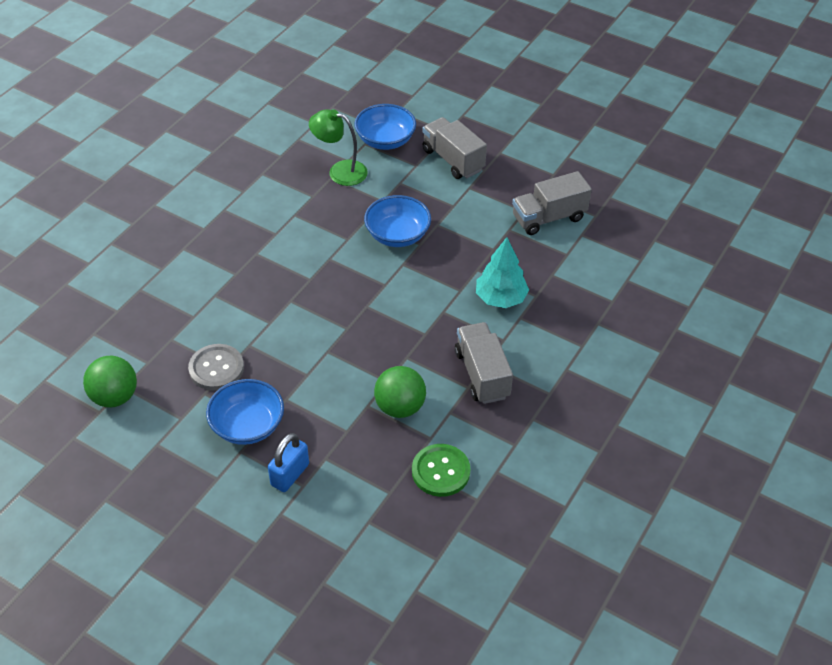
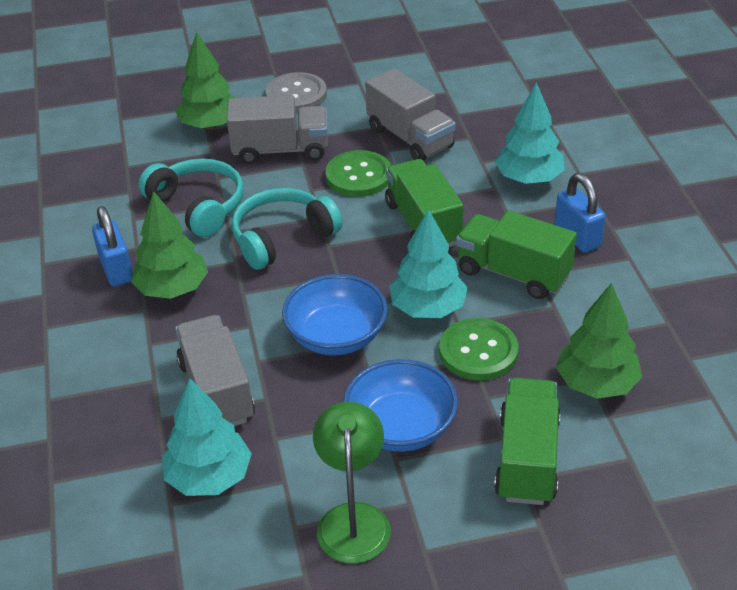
blue bowl: [206,379,284,445] [354,104,416,150] [364,195,431,247] = 3 -> [282,274,388,355] [344,359,458,452] = 2
blue padlock: [268,433,309,492] = 1 -> [92,206,133,286] [555,173,605,253] = 2
green ball: [83,356,137,408] [374,366,426,418] = 2 -> none = 0
green button: [412,444,470,497] = 1 -> [325,150,391,197] [439,318,519,381] = 2
green tree: none = 0 -> [131,191,208,299] [175,32,235,129] [556,283,642,399] = 3
green truck: none = 0 -> [385,159,464,247] [456,210,577,299] [494,378,560,505] = 3
turquoise headphones: none = 0 -> [139,158,244,237] [232,188,342,270] = 2
turquoise tree: [476,237,529,308] = 1 -> [162,378,252,496] [389,209,468,318] [495,82,565,184] = 3

